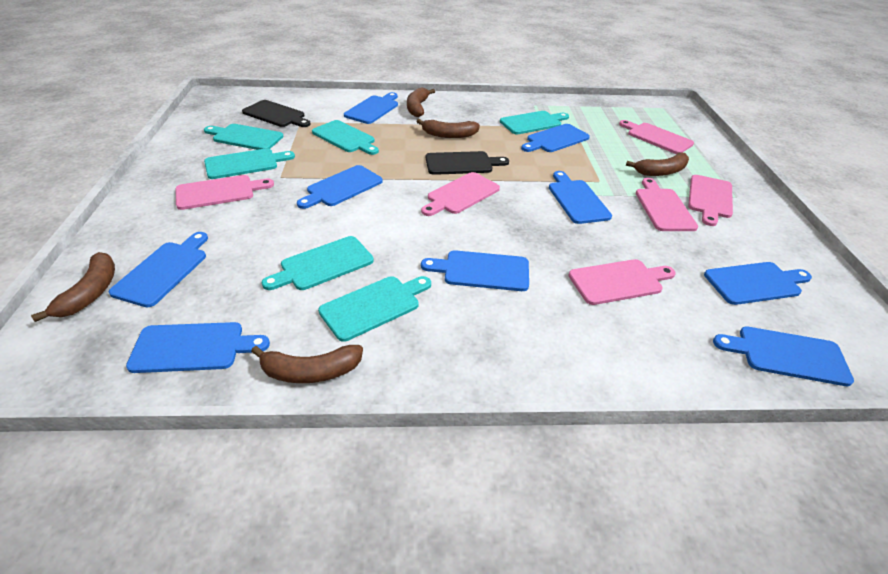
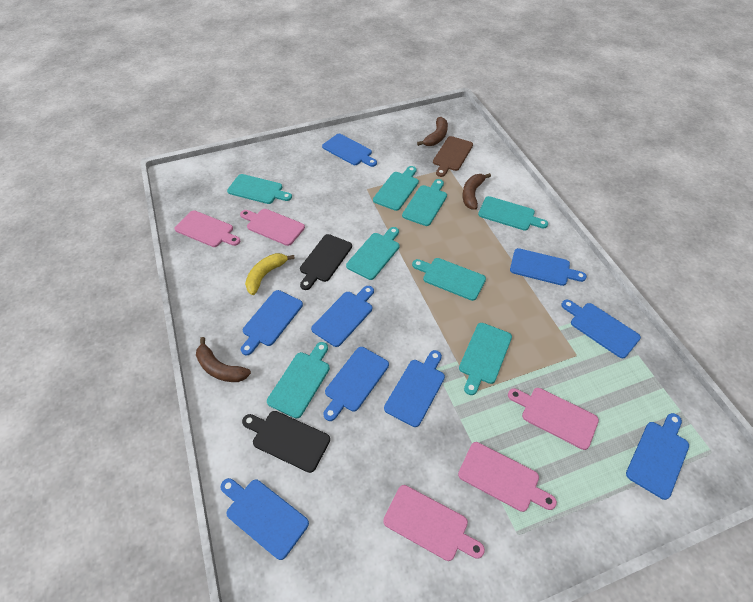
brown banana: [31,252,115,322] [251,345,363,383] [407,87,435,117] [417,119,480,138] [626,153,689,176] = 5 -> [196,337,251,382] [417,117,448,146] [462,173,491,210] = 3
brown cutting board: none = 0 -> [433,136,473,177] = 1
pink cutting board: [175,175,274,210] [421,172,500,216] [568,259,676,305] [619,120,694,154] [636,178,698,231] [688,175,733,226] = 6 -> [175,210,240,247] [240,209,305,246] [383,485,485,561] [458,442,557,512] [508,388,599,450] = 5
turquoise cutting board: [204,124,283,150] [204,148,295,179] [262,236,374,290] [312,120,379,155] [318,276,431,342] [500,111,569,134] = 6 -> [227,174,292,204] [267,342,330,419] [346,227,400,280] [373,166,419,211] [402,179,447,226] [412,258,486,301] [459,323,512,395] [478,196,548,231] = 8
yellow banana: none = 0 -> [245,253,295,295] = 1

